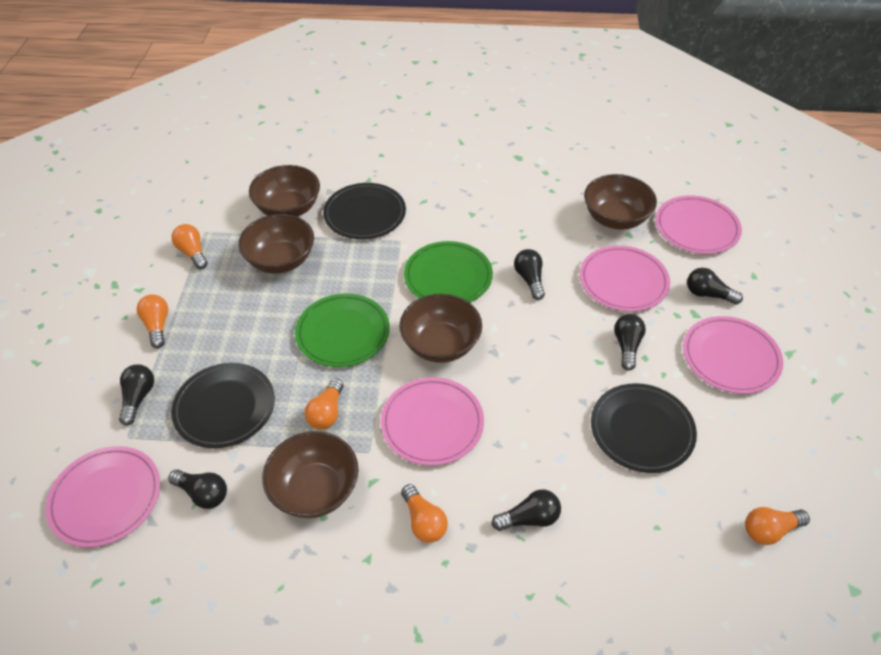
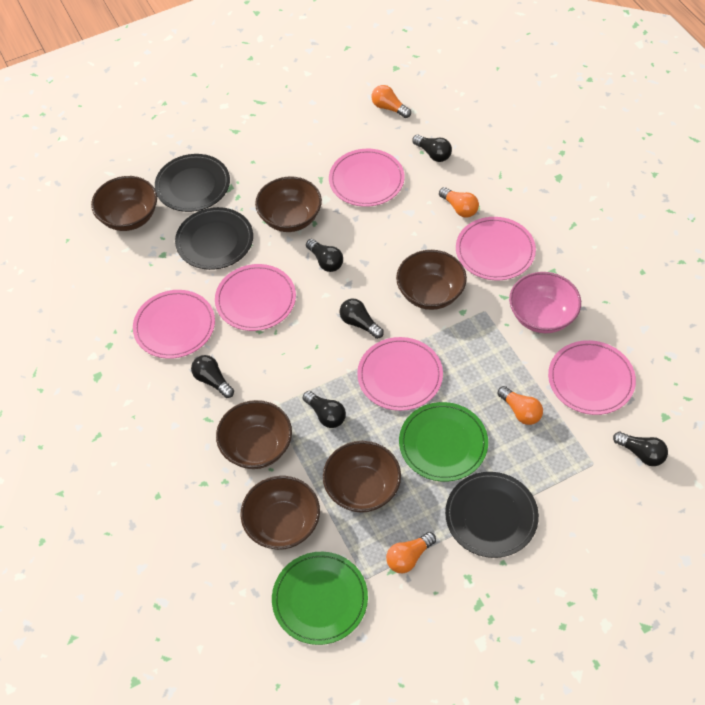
brown bowl: [238,214,314,274] [249,165,320,217] [262,431,358,518] [399,294,482,363] [584,174,657,230] = 5 -> [91,176,157,231] [216,400,292,469] [240,476,320,550] [255,177,322,232] [323,441,401,513] [396,250,467,310] = 6
orange light bulb: [137,294,168,348] [171,224,208,269] [305,379,344,430] [401,484,448,543] [745,507,810,545] = 5 -> [371,85,411,118] [386,532,436,573] [439,187,479,218] [497,386,543,425] = 4
pink bowl: none = 0 -> [509,272,581,333] = 1
pink plate: [45,446,160,547] [381,377,484,466] [580,245,670,312] [656,195,742,254] [683,316,783,394] = 5 -> [133,290,215,359] [215,264,296,331] [329,149,405,207] [357,337,443,411] [456,217,536,280] [548,340,636,415] = 6

